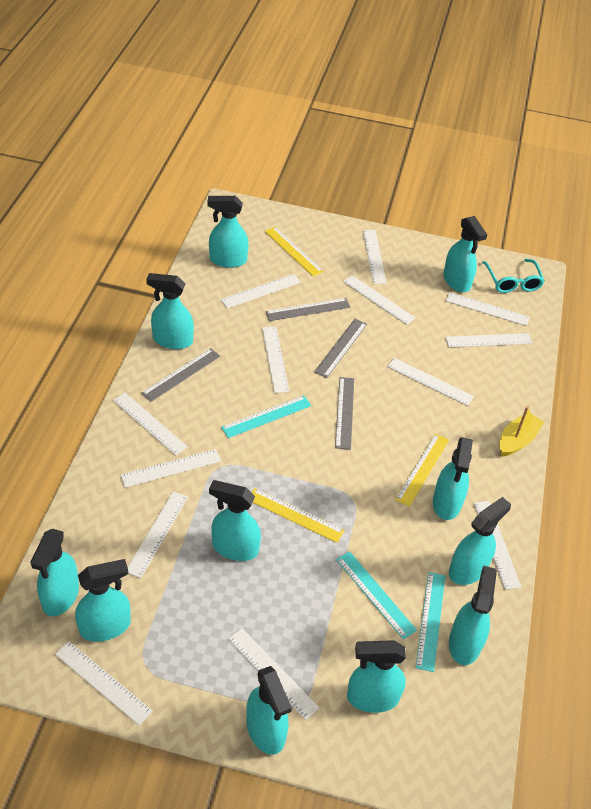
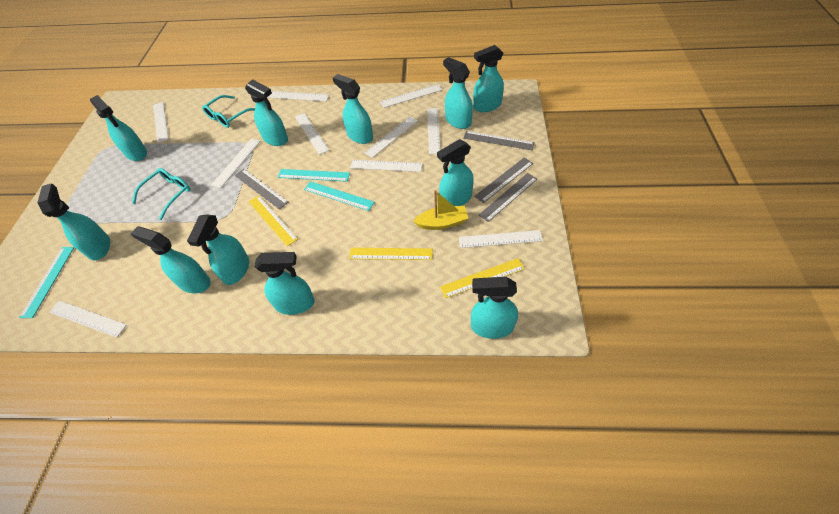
turquoise glasses: [482,259,545,293] = 1 -> [132,168,191,220] [202,95,255,128] = 2
white ruler: [55,641,153,726] [113,393,188,456] [121,449,221,488] [128,491,188,578] [221,274,301,308] [228,628,320,720] [262,326,289,393] [343,275,415,325] [363,230,387,284] [387,358,474,406] [446,292,530,326] [446,333,532,347] [474,501,521,590] = 13 -> [49,301,127,337] [153,102,169,143] [211,138,261,188] [268,91,329,101] [295,113,329,155] [350,160,423,172] [364,116,418,158] [380,84,442,108] [427,108,440,154] [459,230,543,248] = 10

